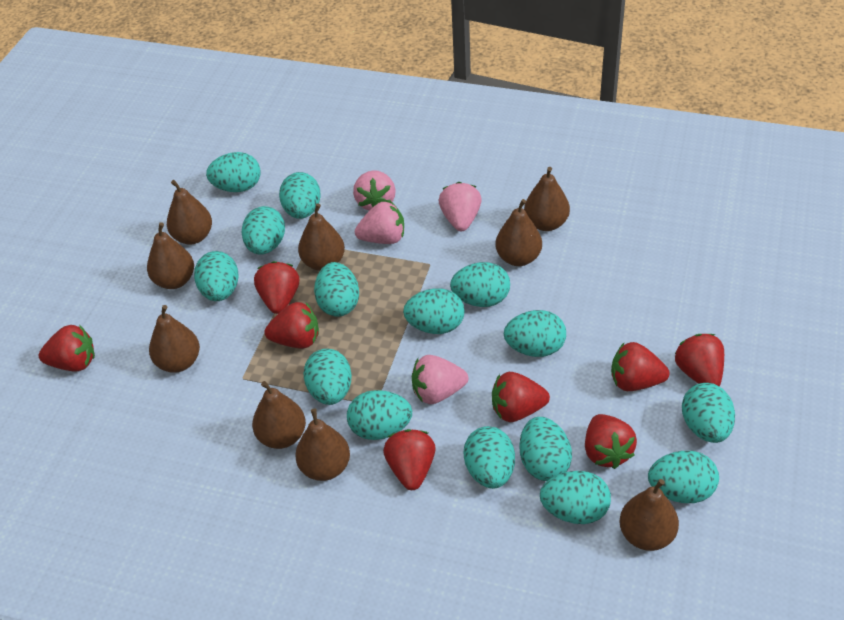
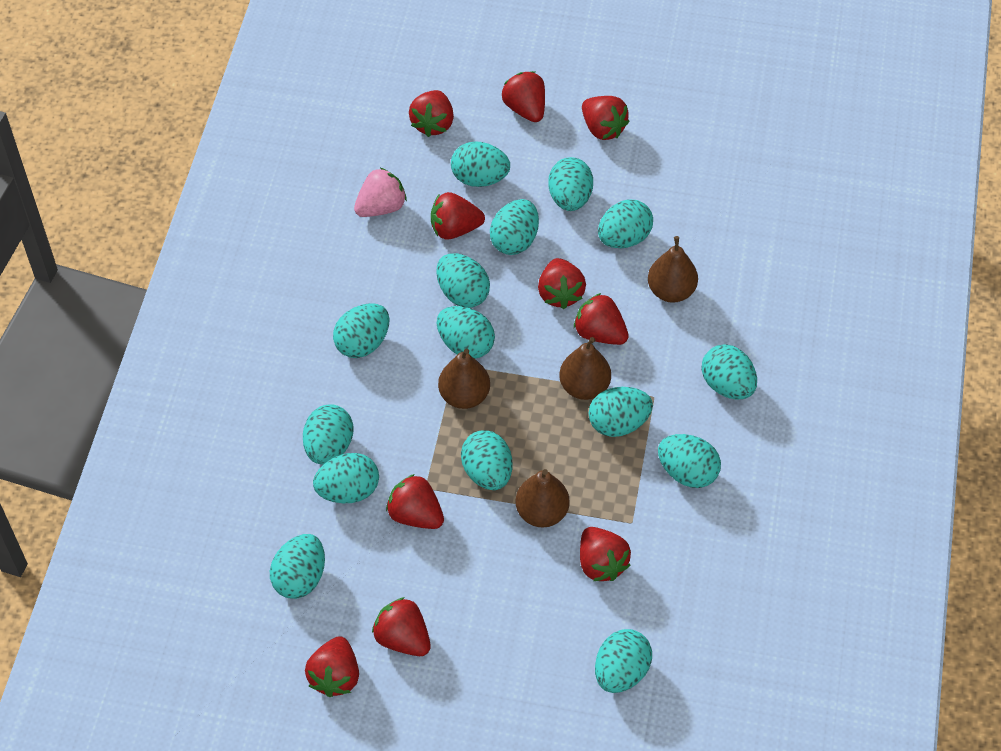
brown pear: [147,222,194,289] [149,305,200,373] [167,180,212,245] [252,381,306,449] [295,409,350,481] [298,204,345,271] [495,199,542,266] [524,167,570,231] [620,479,679,551] = 9 -> [438,348,490,409] [516,469,570,528] [559,337,611,400] [648,236,698,303] = 4
pink strawberry: [353,170,396,211] [355,201,404,244] [412,355,468,404] [439,182,482,231] = 4 -> [354,168,407,217] = 1
red strawberry: [39,325,95,372] [254,261,299,314] [265,302,319,349] [383,429,436,490] [492,372,550,422] [585,414,637,469] [611,342,669,391] [675,334,724,386] = 8 -> [305,636,359,697] [372,597,431,656] [386,474,444,529] [409,90,454,137] [431,192,485,240] [502,71,545,122] [538,258,586,309] [574,293,629,345] [580,527,631,581] [582,96,629,140] = 10

